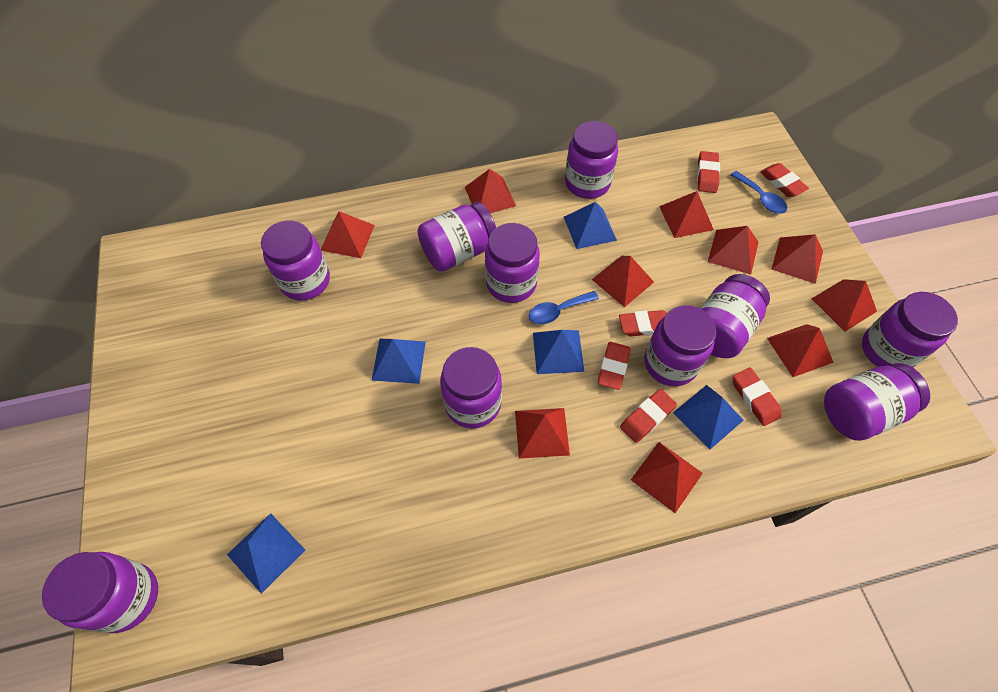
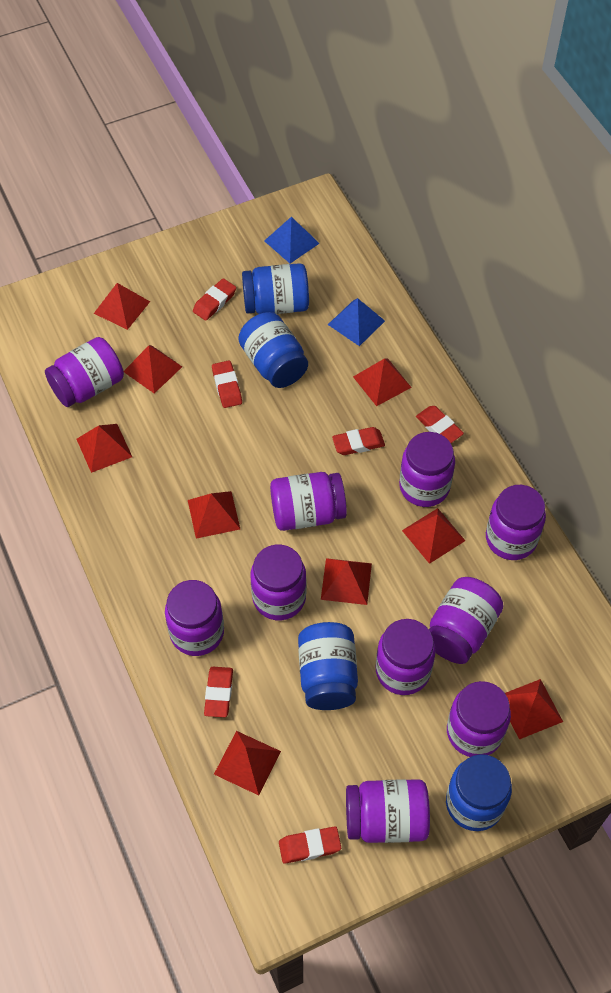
blue jar: none = 0 -> [238,312,308,388] [242,263,309,314] [298,622,358,710] [446,754,512,831] = 4
blue pyramid: [227,513,305,594] [372,339,426,384] [533,330,584,374] [564,202,617,249] [673,385,744,450] = 5 -> [264,217,320,263] [328,298,385,346] = 2
blue spoon: [529,291,599,324] [731,171,787,213] = 2 -> none = 0
red pyramid: [321,211,375,258] [465,169,516,213] [515,408,570,459] [592,256,654,307] [631,442,703,513] [659,191,714,238] [708,226,758,274] [767,324,834,377] [771,234,823,284] [811,279,877,332] = 10 -> [77,424,132,473] [94,283,150,330] [123,345,182,393] [188,491,240,539] [214,731,281,795] [321,558,372,605] [353,358,412,406] [402,508,465,564] [505,679,563,740] = 9

